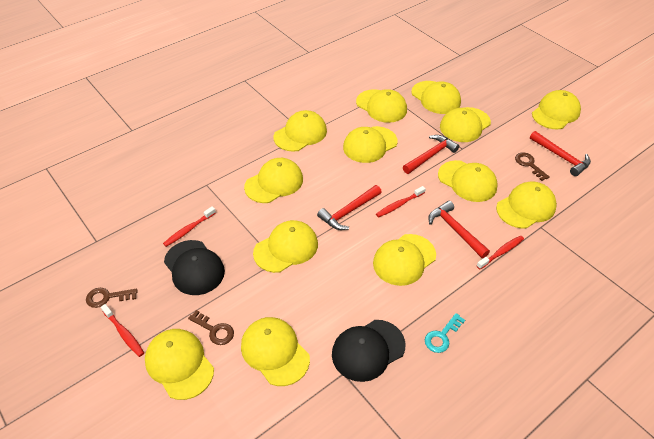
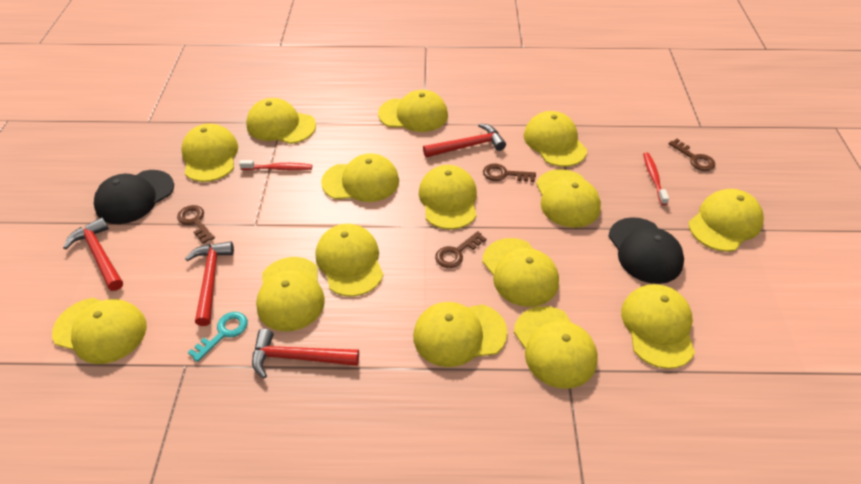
brown key: [86,288,137,308] [188,310,234,345] [515,152,549,181] = 3 -> [177,205,215,244] [435,231,486,268] [483,163,536,182] [669,139,715,171] = 4
red toothbrush: [101,304,144,357] [163,206,216,247] [376,186,426,217] [477,236,524,269] = 4 -> [239,160,312,171] [643,153,669,205] = 2
yellow cap: [145,329,214,400] [241,317,310,386] [244,158,303,203] [253,220,318,273] [274,110,327,152] [343,126,398,163] [356,89,407,123] [373,234,436,286] [411,81,461,114] [438,160,498,202] [440,107,491,142] [496,181,557,229] [532,90,581,129] = 13 -> [52,298,147,364] [181,124,238,182] [246,98,316,144] [256,257,325,331] [316,224,383,297] [321,153,399,202] [378,90,448,132] [413,302,507,367] [419,165,477,230] [482,238,559,307] [514,306,598,389] [524,111,587,167] [536,169,601,228] [621,284,695,369] [689,189,764,252] = 15

